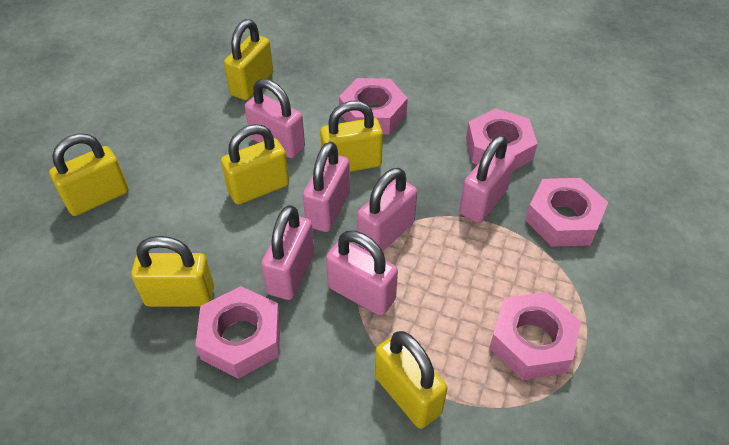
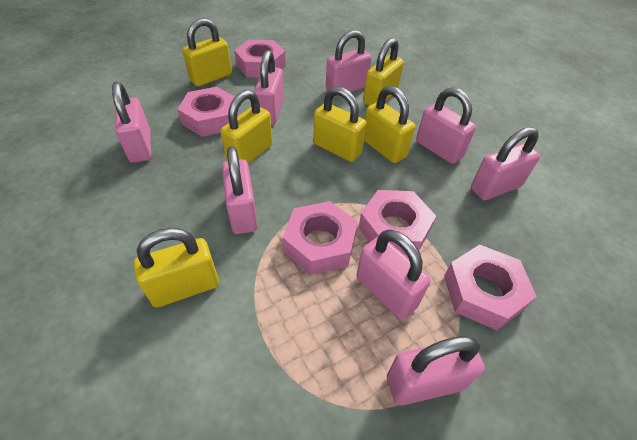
pink padlock: [245,79,305,158] [261,205,314,300] [303,142,350,232] [326,231,398,316] [357,168,417,251] [459,135,515,223] = 6 -> [112,82,151,163] [222,146,258,234] [254,50,284,125] [326,30,372,97] [356,229,431,320] [387,336,485,406] [416,87,476,164] [471,127,540,200] = 8

